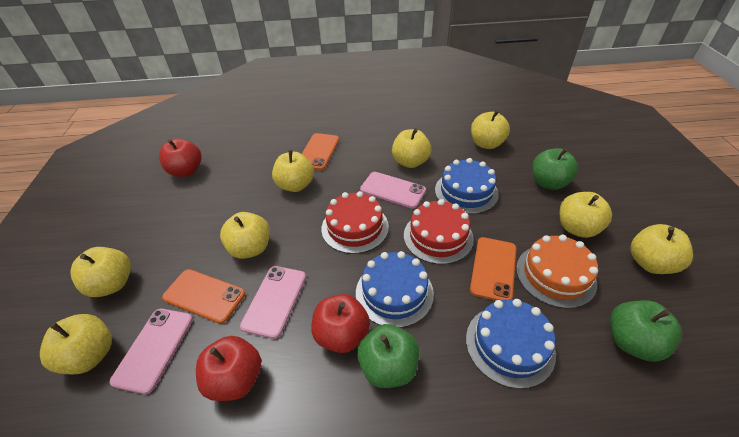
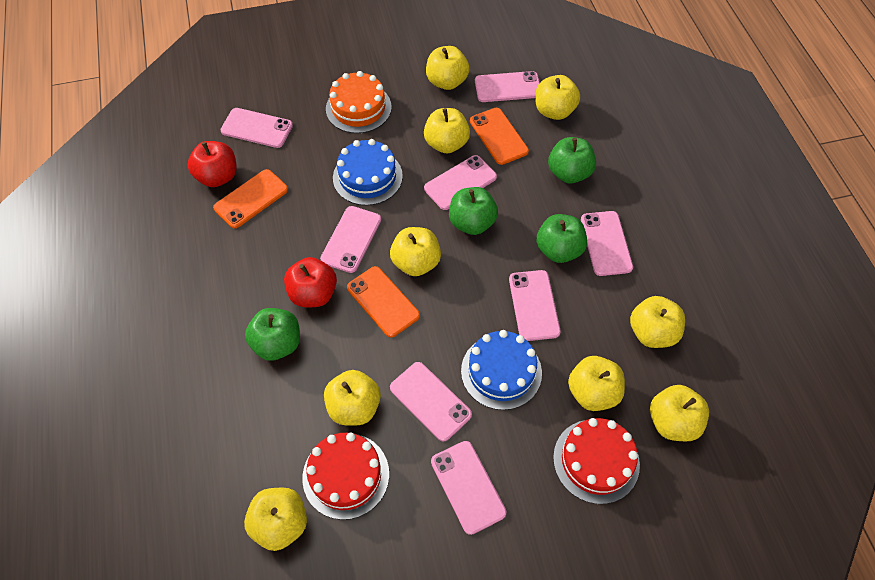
blue cake: [356,251,434,328] [435,158,499,214] [466,299,556,389] = 3 -> [333,139,403,206] [461,330,542,410] = 2
green apple: [357,324,419,388] [532,148,578,190] [610,300,682,362] = 3 -> [245,308,300,361] [449,187,498,235] [536,214,587,263] [548,137,596,183] = 4
pink phone: [110,309,193,394] [240,266,306,339] [360,172,426,209] = 3 -> [221,108,293,148] [320,206,381,273] [390,362,472,442] [424,155,497,210] [431,441,506,535] [475,71,540,102] [509,270,561,341] [581,211,633,276] = 8
red apple: [159,138,202,177] [196,336,261,401] [311,294,370,353] = 3 -> [188,141,236,187] [284,257,337,307] = 2
yellow apple: [40,314,112,374] [70,247,131,297] [220,212,270,259] [272,150,314,192] [392,128,431,168] [471,110,510,149] [560,192,612,238] [630,224,693,274] = 8 -> [244,487,307,551] [324,370,381,426] [390,227,441,276] [424,108,470,153] [426,46,470,90] [535,75,580,120] [568,356,625,411] [630,296,685,348] [650,385,709,441] = 9

